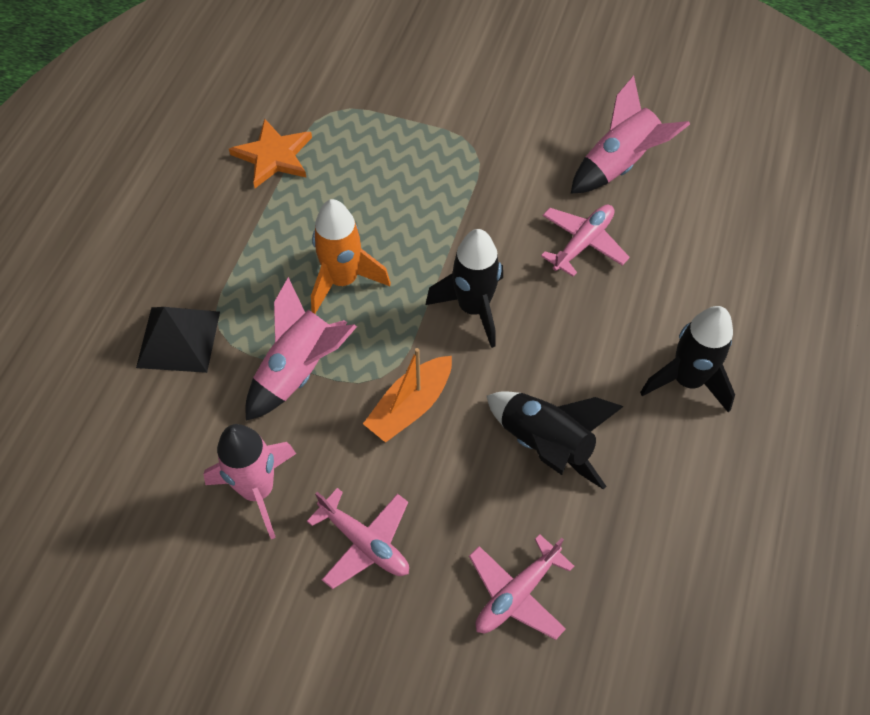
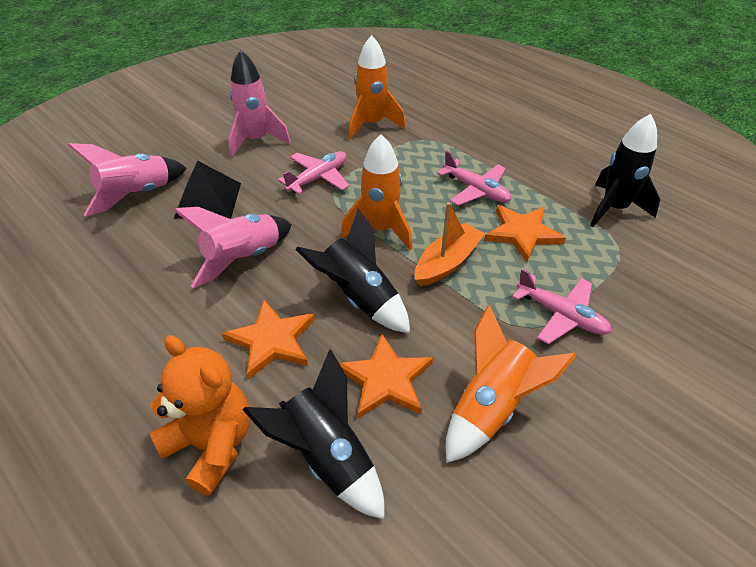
orange rocket: [311,199,391,314] = 1 -> [340,134,412,250] [348,35,406,140] [446,305,577,463] = 3
orange star: [229,118,312,188] = 1 -> [222,300,315,380] [339,334,433,419] [484,205,566,262] = 3
orange teddy bear: none = 0 -> [149,335,250,496] = 1

